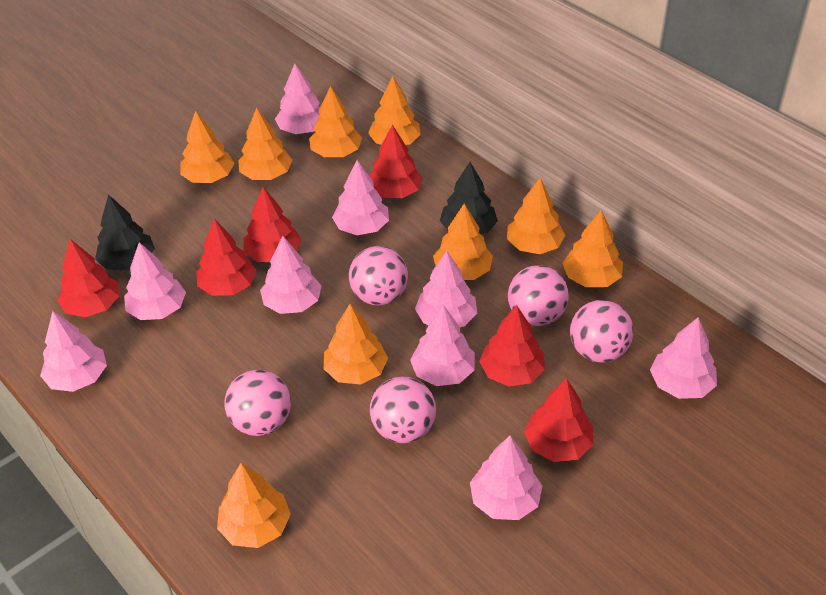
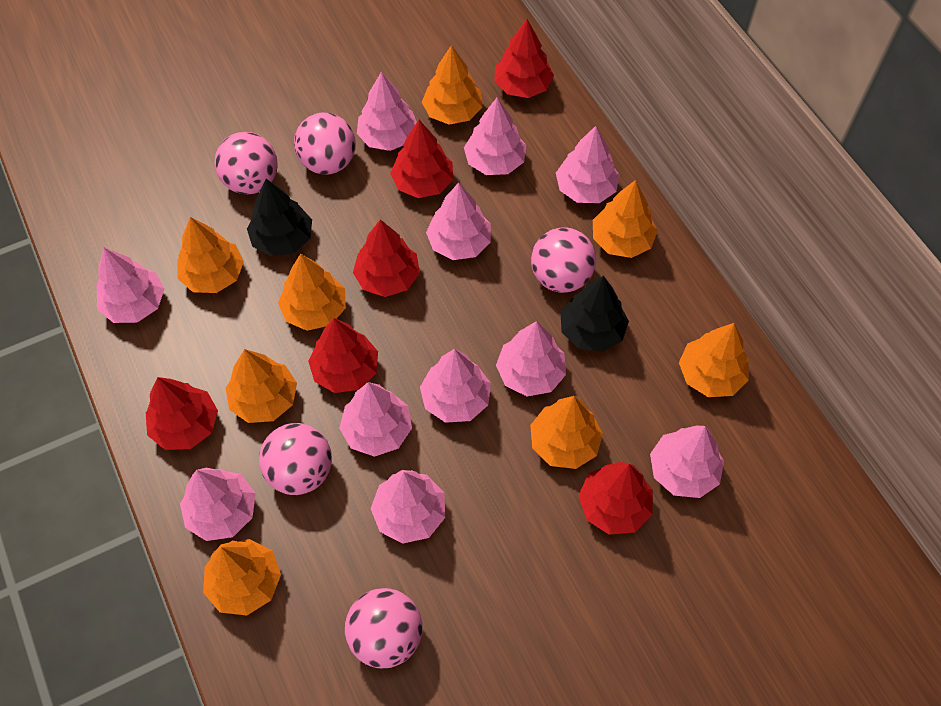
orange tree: [180,111,234,183] [217,463,291,548] [238,108,292,180] [309,86,362,157] [324,304,388,385] [368,76,421,145] [433,204,493,280] [507,178,565,254] [562,210,623,287] = 9 -> [178,217,244,293] [203,539,281,616] [226,349,297,423] [278,254,346,331] [422,45,482,125] [530,396,603,469] [593,180,658,258] [679,323,749,397] = 8
pink tree: [40,311,107,392] [124,242,186,320] [260,236,322,314] [275,64,320,134] [332,160,389,235] [410,305,475,386] [415,251,477,327] [470,436,542,520] [650,317,717,399] = 9 -> [96,248,165,323] [180,468,256,541] [339,382,412,457] [357,72,417,151] [370,470,445,543] [420,349,491,423] [426,183,491,260] [464,98,526,175] [496,321,566,396] [556,126,619,203] [650,426,724,498] = 11

